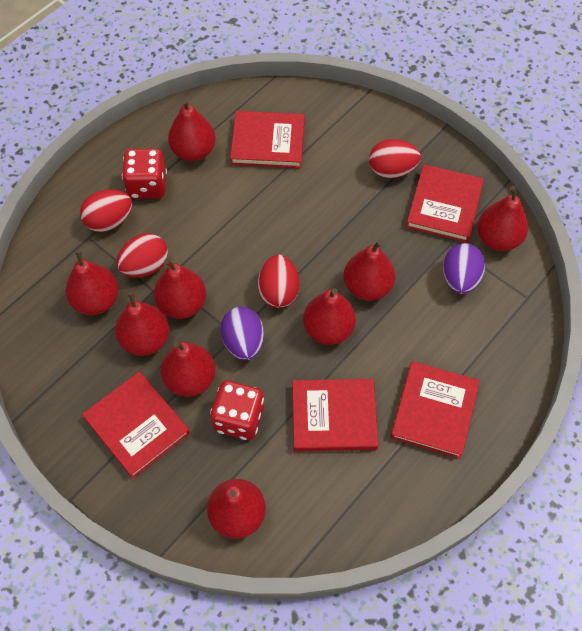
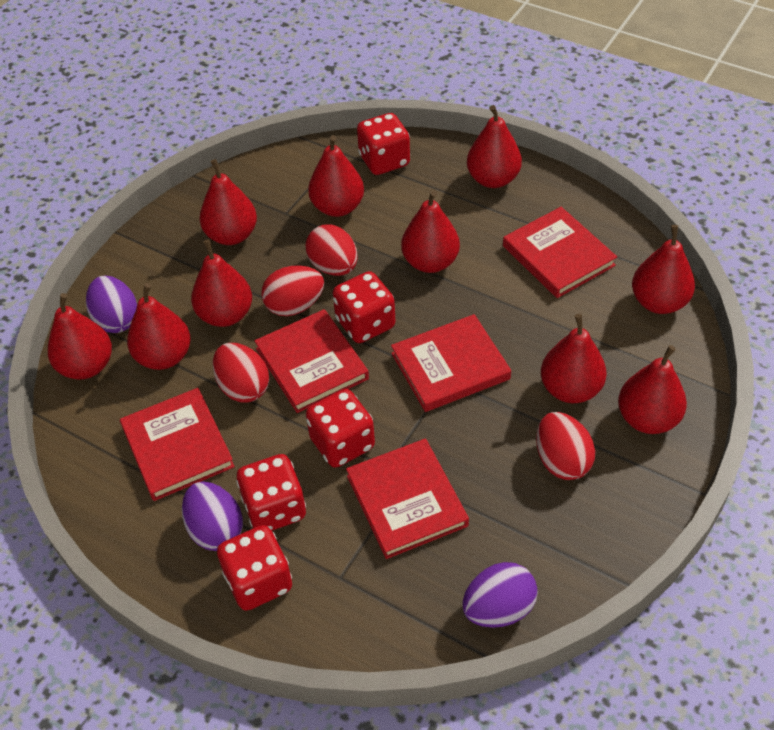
purple egg: [220,307,264,360] [443,243,485,294] = 2 -> [86,276,137,333] [182,481,243,551] [463,562,538,628] = 3
red dice: [122,148,167,199] [210,381,264,440] = 2 -> [217,525,292,611] [236,454,306,531] [306,389,375,468] [333,271,395,343] [357,113,410,175] = 5
red pear: [65,250,119,315] [115,292,169,356] [154,259,206,319] [161,341,216,397] [168,99,216,161] [207,479,266,539] [303,288,356,345] [343,240,395,301] [477,186,528,251] = 9 -> [48,293,112,380] [127,283,191,370] [191,239,252,327] [200,159,257,245] [308,135,364,217] [401,190,460,273] [467,105,522,188] [541,314,606,403] [618,345,687,434] [632,225,695,314] = 10

